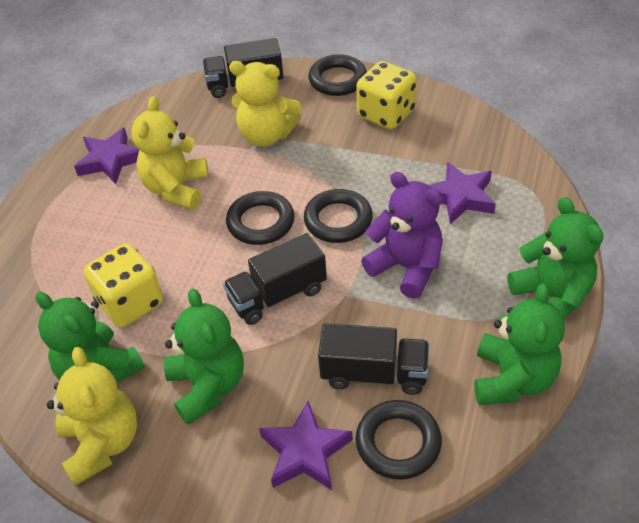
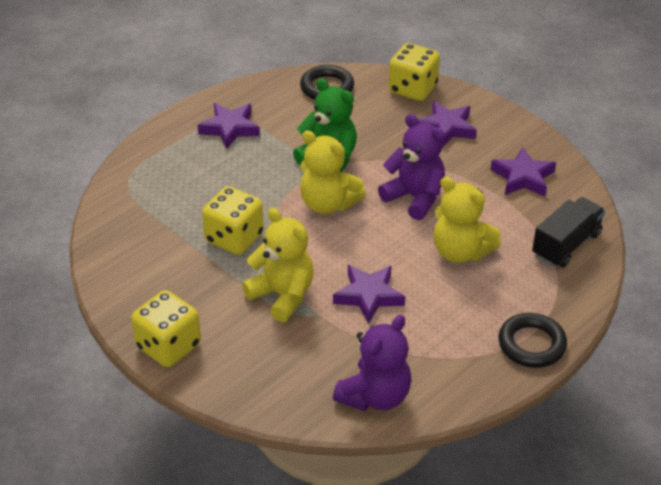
black ring: [226,191,294,245] [304,189,373,243] [308,55,367,96] [355,400,442,480] = 4 -> [300,65,354,100] [499,313,567,368] = 2
black truck: [202,38,284,98] [223,233,327,325] [318,323,429,395] = 3 -> [532,197,605,267] = 1
green teddy bear: [36,292,145,383] [164,289,244,425] [474,283,565,405] [507,197,603,319] = 4 -> [293,78,357,172] = 1
purple star: [74,128,140,184] [259,401,353,490] [429,162,496,224] = 3 -> [198,103,260,149] [333,265,405,324] [418,101,477,147] [491,147,556,196] = 4
purple teddy bear: [361,172,443,299] = 1 -> [333,315,412,411] [378,114,445,220] = 2
yellow dice: [83,243,163,328] [356,61,417,130] = 2 -> [131,290,201,367] [202,186,264,255] [388,43,440,101] = 3

